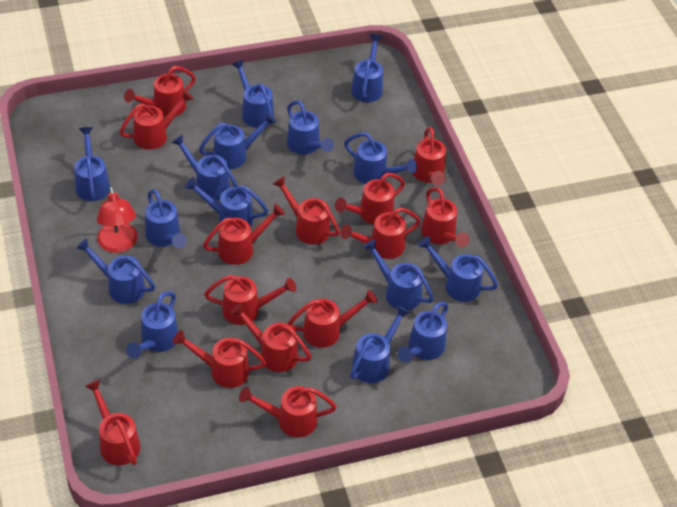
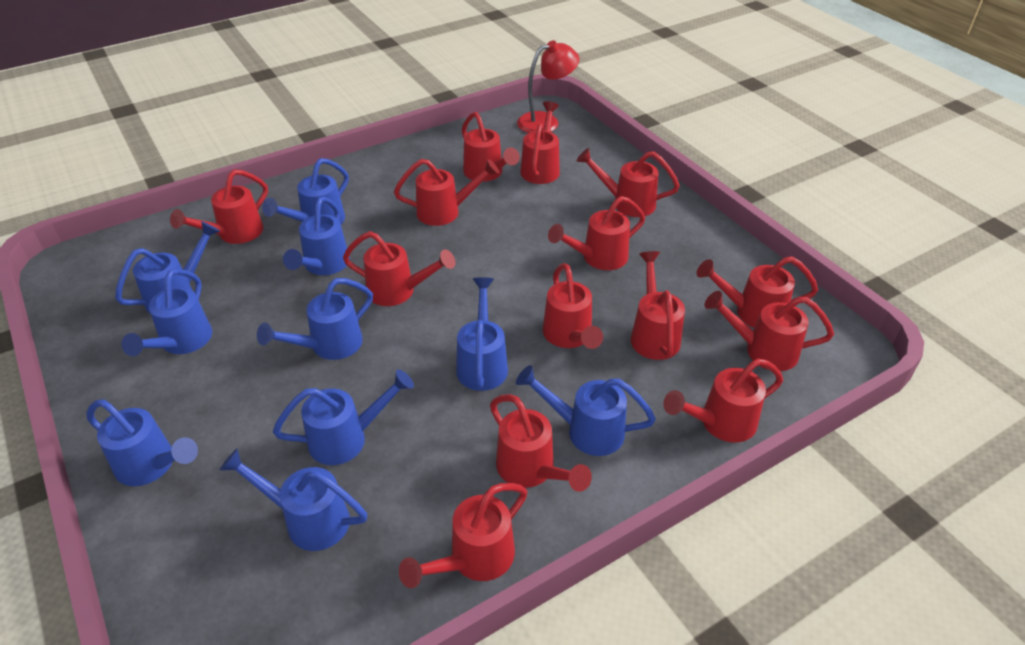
blue watering can: [74,127,110,201] [76,238,156,304] [126,291,178,358] [145,189,187,248] [171,134,238,200] [185,177,268,227] [199,112,277,169] [232,60,274,128] [287,100,334,155] [344,133,417,184] [350,305,410,383] [351,34,383,102] [363,239,434,310] [397,302,448,363] [418,236,498,302] = 15 -> [86,399,198,486] [115,221,220,313] [121,269,212,356] [220,449,367,551] [257,278,373,360] [262,158,349,224] [273,369,414,465] [283,197,350,275] [456,277,508,391] [516,365,656,456] = 10

